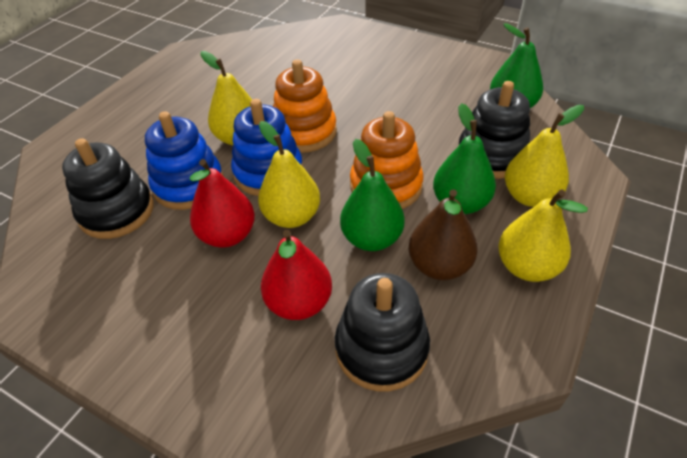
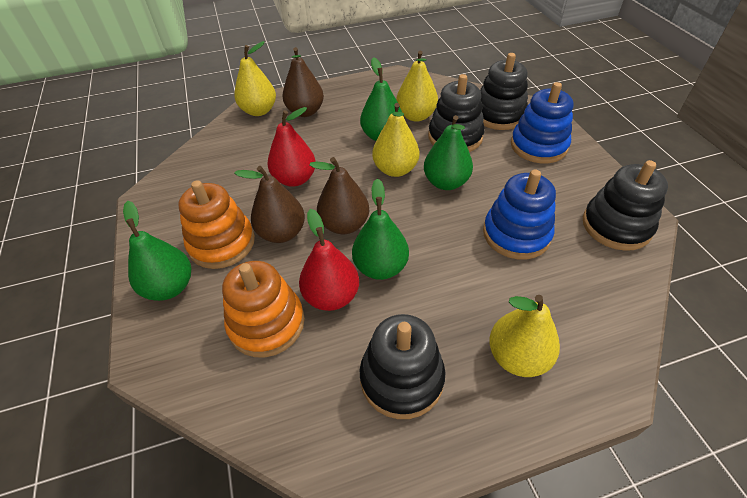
black stacking toy: [62,138,154,239] [335,273,430,391] [458,81,530,179] = 3 -> [360,314,445,419] [428,74,485,152] [480,53,528,130] [583,160,668,251] = 4
brown pear: [409,189,478,280] = 1 -> [234,166,305,243] [282,47,324,117] [309,157,369,234] = 3
green pear: [340,139,405,251] [433,103,496,214] [490,23,543,108] = 3 -> [123,201,191,301] [352,179,409,280] [360,57,402,141] [424,115,473,190] = 4

